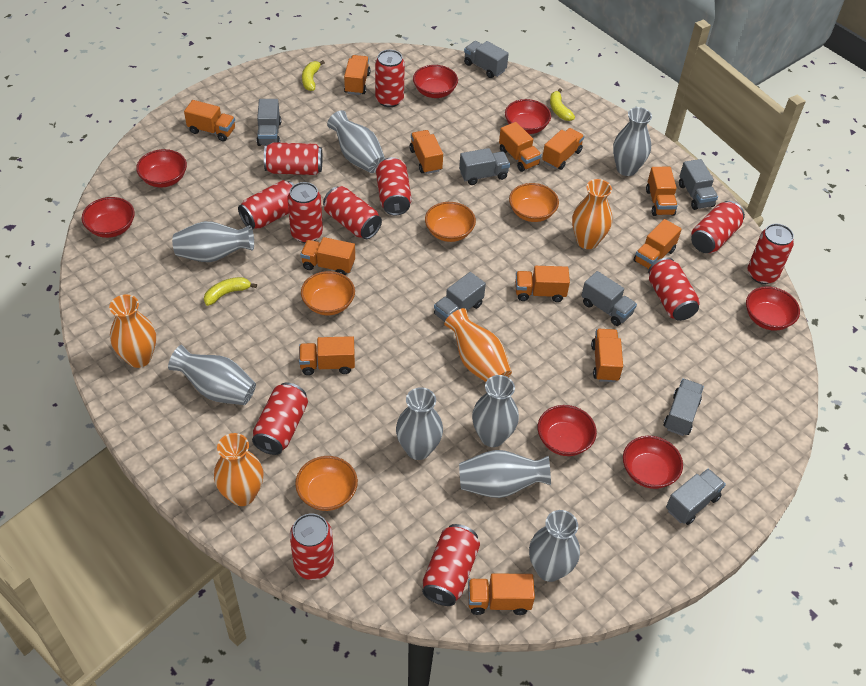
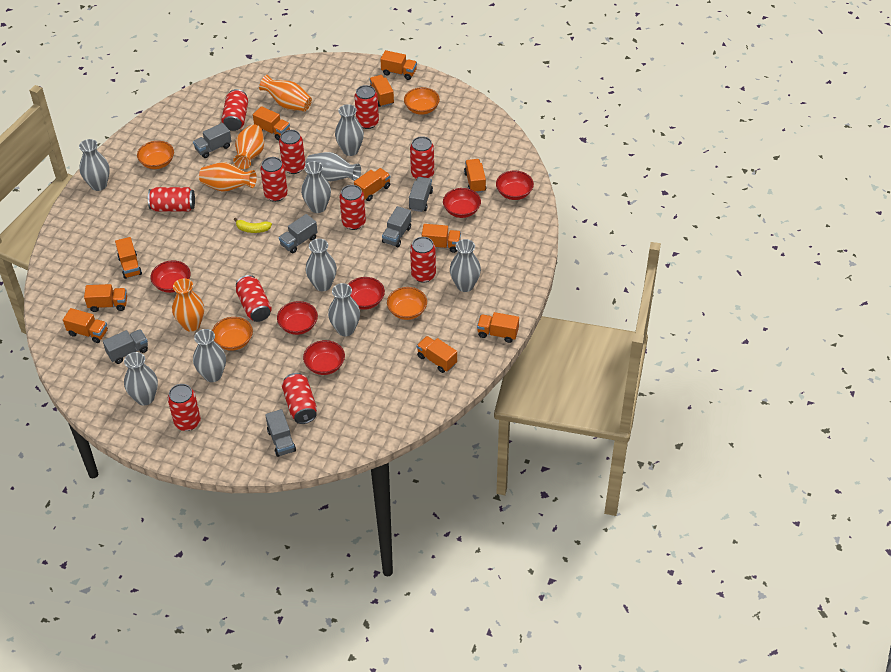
grey truck: [257,99,281,146] [434,272,486,322] [459,148,510,185] [464,41,509,78] [581,271,637,326] [664,379,704,436] [666,469,726,525] [679,159,718,210] = 8 -> [103,329,148,364] [193,123,232,158] [265,409,296,457] [279,214,317,253] [382,206,411,247] [409,177,433,212] = 6
grey vase: [168,345,256,405] [172,221,254,262] [327,110,385,173] [396,387,443,460] [459,450,551,498] [472,375,519,447] [529,510,580,582] [613,107,652,176] = 8 -> [79,139,110,191] [124,352,158,406] [193,329,226,382] [301,161,331,213] [305,152,361,181] [306,239,337,291] [328,283,360,336] [335,104,364,156] [450,239,481,292] = 9
orange truck: [184,100,235,141] [299,336,355,375] [300,237,355,276] [344,55,371,95] [410,130,443,174] [468,574,535,615] [499,122,542,172] [515,266,570,302] [542,128,584,170] [591,329,623,382] [634,219,682,269] [646,167,678,216] = 12 -> [63,308,108,343] [84,284,127,312] [115,237,142,279] [253,106,290,140] [354,168,390,201] [369,75,394,107] [380,50,417,80] [417,336,457,373] [422,224,461,253] [464,159,486,193] [477,312,519,343] = 11
red bowl: [82,197,135,238] [136,149,187,188] [413,65,458,98] [505,99,551,134] [538,405,597,456] [623,436,683,489] [746,286,800,331] = 7 -> [151,260,191,293] [277,301,318,335] [303,340,345,375] [348,277,385,310] [443,188,481,218] [496,170,534,200] = 6
red can: [238,180,294,229] [252,383,308,455] [264,142,322,175] [287,182,323,243] [290,514,334,580] [323,186,382,239] [375,50,405,107] [376,157,412,216] [422,524,480,606] [648,258,700,321] [691,201,745,253] [748,224,794,284] = 12 -> [148,187,195,211] [168,384,201,431] [221,89,248,131] [236,275,272,322] [260,157,288,202] [279,130,305,174] [282,373,317,424] [340,185,366,230] [354,85,379,129] [410,136,434,179] [410,237,436,283] = 11
yellow banana: [204,277,257,306] [302,60,325,91] [550,88,575,121] = 3 -> [234,218,272,233] = 1

